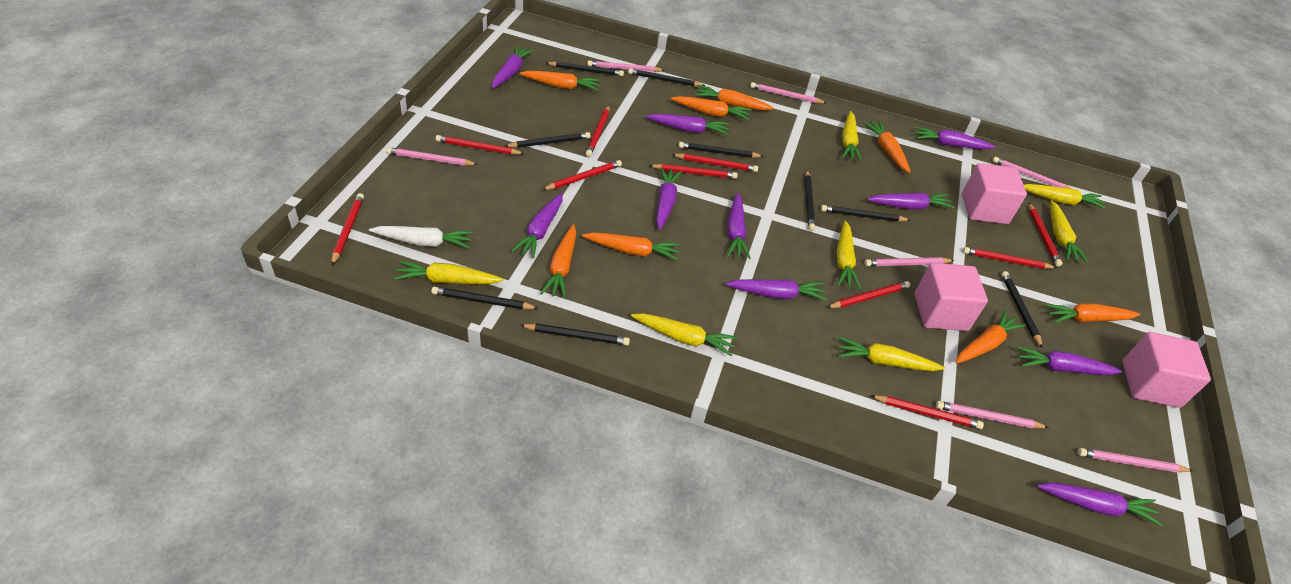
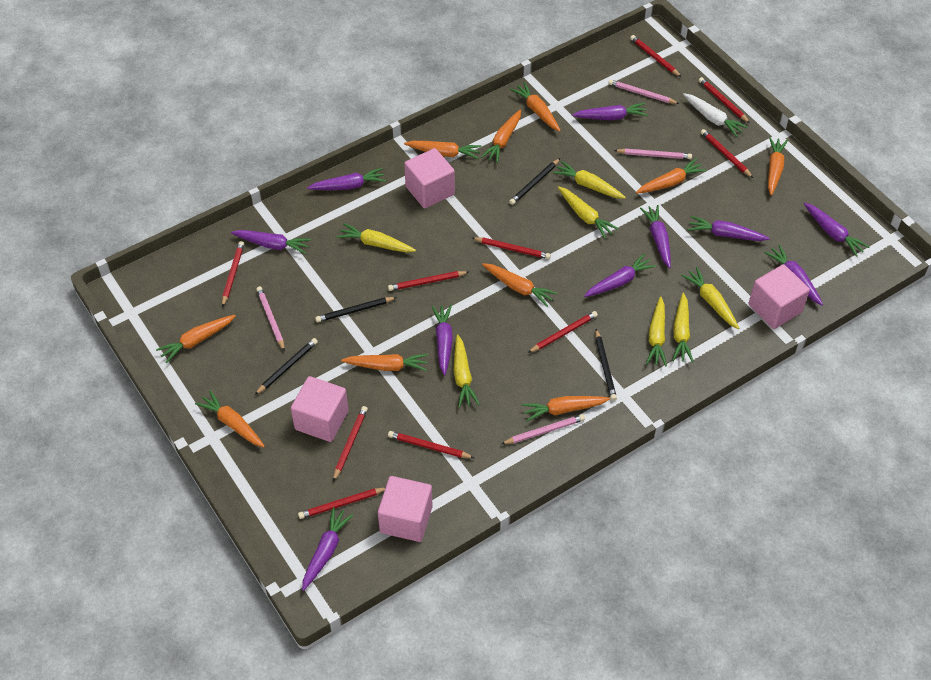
black pencil: [431,287,538,310] [505,132,591,148] [520,323,630,345] [546,61,624,76] [628,68,705,86] [679,142,764,158] [805,170,815,231] [821,205,910,222] [1001,271,1043,349] = 9 -> [255,338,318,395] [315,297,397,322] [509,158,560,205] [596,329,617,401] = 4
orange carrot: [520,71,601,91] [540,224,576,298] [582,232,681,261] [671,96,751,121] [695,85,774,110] [863,121,911,174] [955,310,1026,364] [1045,303,1141,323] = 8 -> [156,315,236,363] [195,390,265,447] [341,354,428,371] [404,141,481,159] [481,110,521,163] [482,263,557,307] [510,82,561,132] [522,396,610,422] [636,159,707,194] [768,137,788,196] = 10
pink cube: [914,263,988,331] [962,163,1027,224] [1122,332,1211,408] = 3 -> [291,376,349,442] [378,476,433,542] [404,148,455,209] [748,264,810,329] = 4
pink pencil: [386,147,478,166] [587,60,665,72] [750,82,827,104] [864,257,954,266] [936,401,1049,428] [993,157,1072,189] [1078,448,1193,472] = 7 -> [256,286,285,352] [501,414,585,444] [608,79,679,104] [614,149,692,159] = 4

